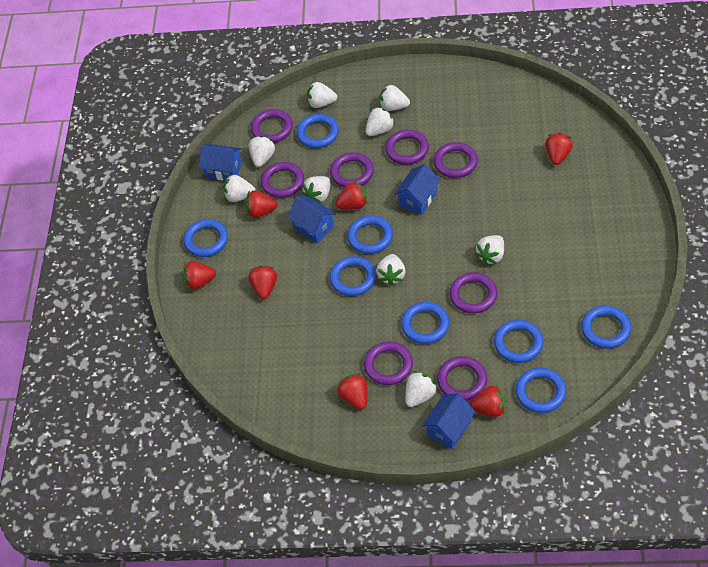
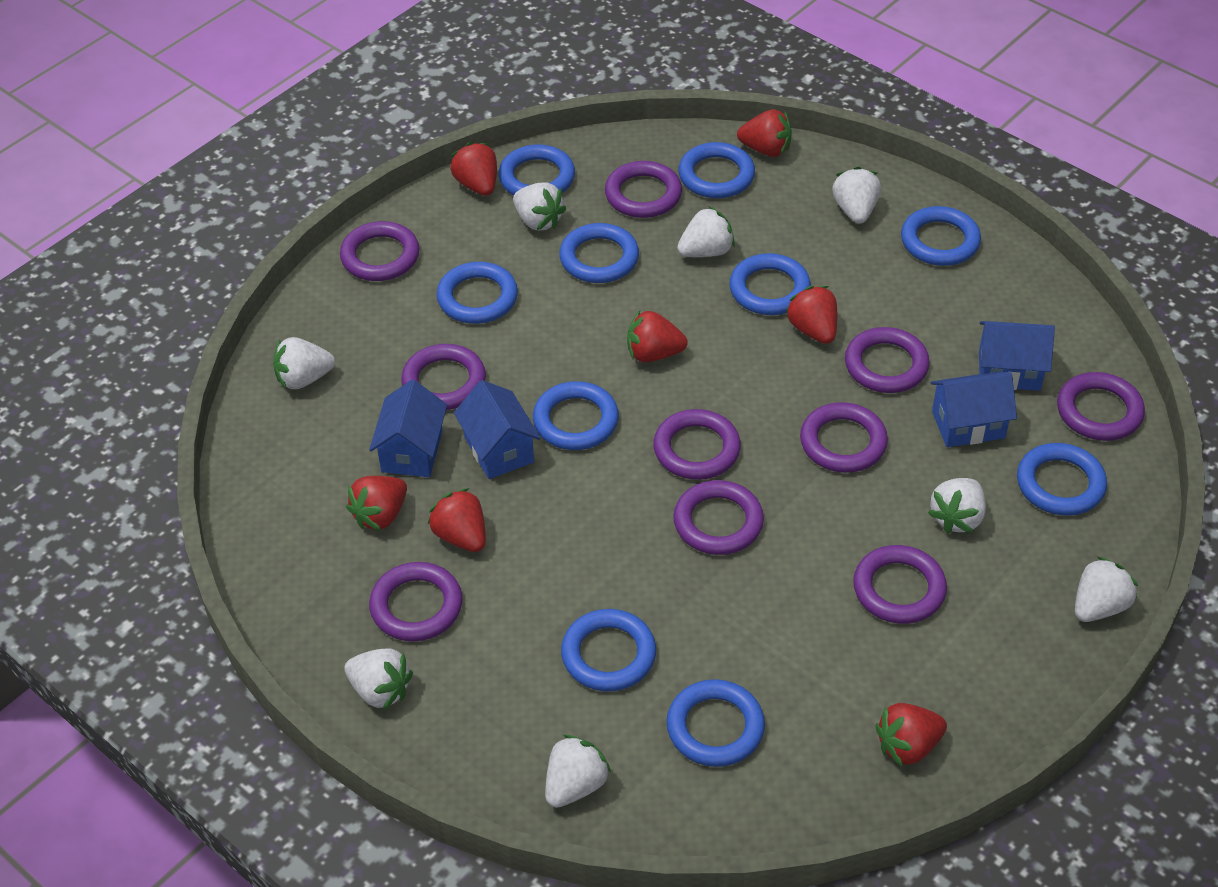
blue ring: [183,219,228,257] [296,114,339,148] [329,256,376,296] [347,216,393,254] [401,302,450,344] [494,320,543,363] [515,367,567,413] [581,305,631,349] = 8 -> [436,262,518,324] [499,144,575,195] [533,381,619,450] [559,223,639,283] [561,609,656,691] [666,679,765,767] [678,142,755,198] [729,253,811,315] [901,206,981,266] [1017,443,1107,516] = 10
purple ring: [251,109,293,143] [261,162,304,198] [330,152,374,187] [364,341,413,385] [385,129,429,165] [433,142,478,178] [437,356,487,401] [449,272,497,314] = 8 -> [340,221,420,281] [369,562,463,641] [401,344,486,410] [605,161,682,218] [653,409,741,480] [673,480,764,555] [800,402,888,473] [845,327,930,393] [853,545,947,624] [1057,372,1145,441] = 10
white strawberry: [223,174,256,202] [249,136,275,167] [302,176,331,203] [307,82,337,108] [365,106,395,136] [376,254,406,286] [379,85,410,111] [405,371,438,407] [475,235,504,264] = 9 -> [273,337,335,389] [344,648,413,710] [513,182,566,231] [545,735,611,808] [677,207,735,257] [832,167,881,224] [928,478,986,534] [1075,556,1138,622] = 8

